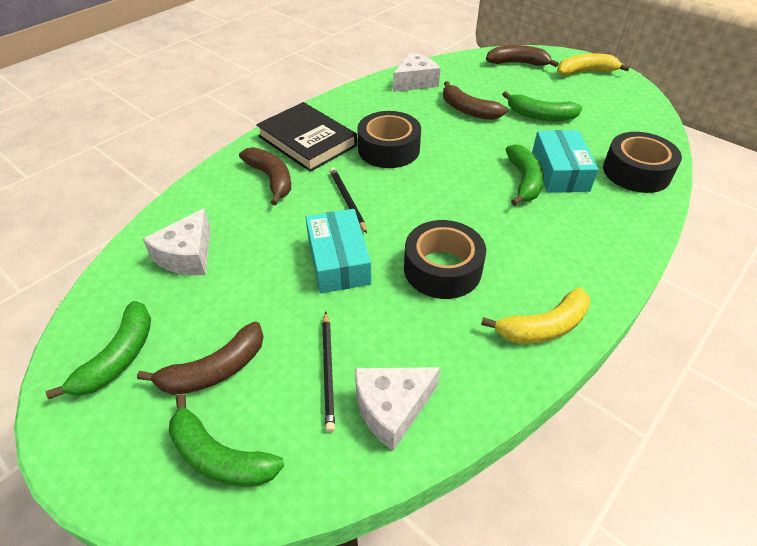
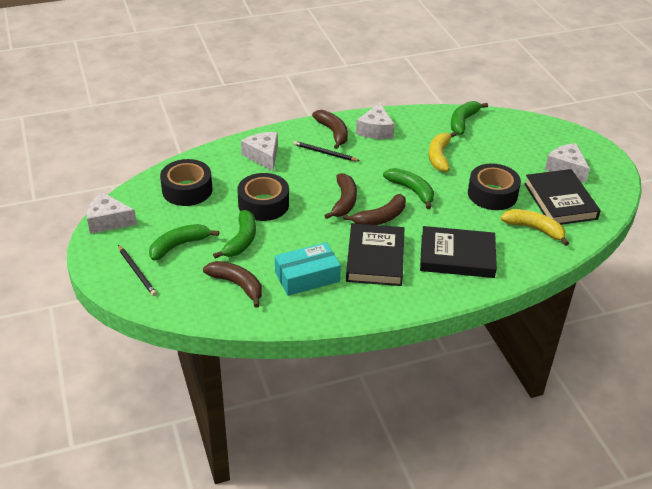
black book: [256,102,357,172] = 1 -> [346,223,404,286] [420,226,497,278] [524,169,601,225] = 3
turquoise box: [305,209,372,293] [532,130,599,193] = 2 -> [275,242,341,296] = 1
white cheese: [143,208,211,276] [355,367,441,451] [393,52,440,92] = 3 -> [87,192,137,234] [241,132,278,171] [356,103,395,139] [545,143,590,183] = 4

